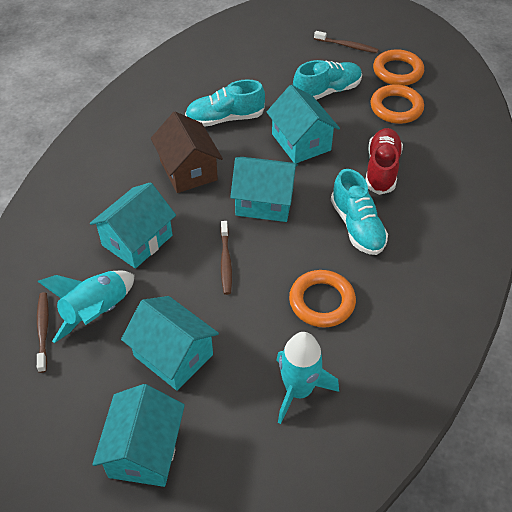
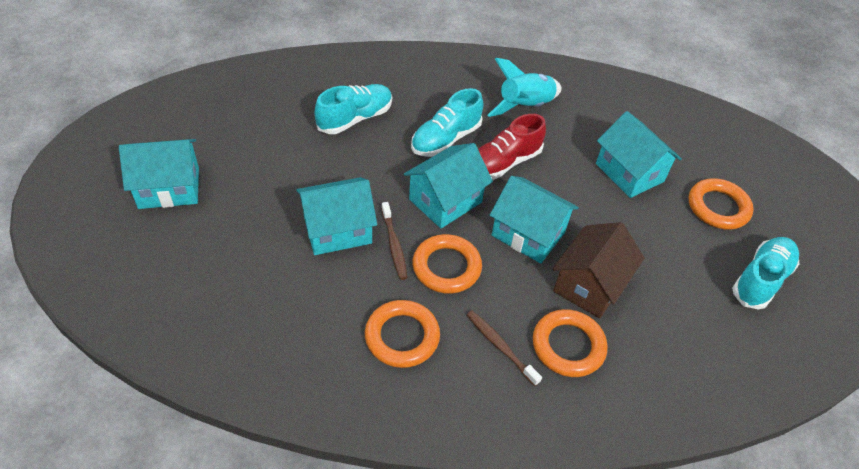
brown toothbrush: [37,292,49,373] [220,221,232,295] [314,31,379,53] = 3 -> [381,202,407,280] [467,310,542,386] = 2
orange ring: [289,270,356,327] [370,84,424,124] [373,49,424,86] = 3 -> [365,300,440,368] [413,234,482,294] [533,309,607,377] [689,178,753,230] = 4
turquoise rocket: [37,271,135,343] [276,332,339,424] = 2 -> [488,58,562,117] = 1

